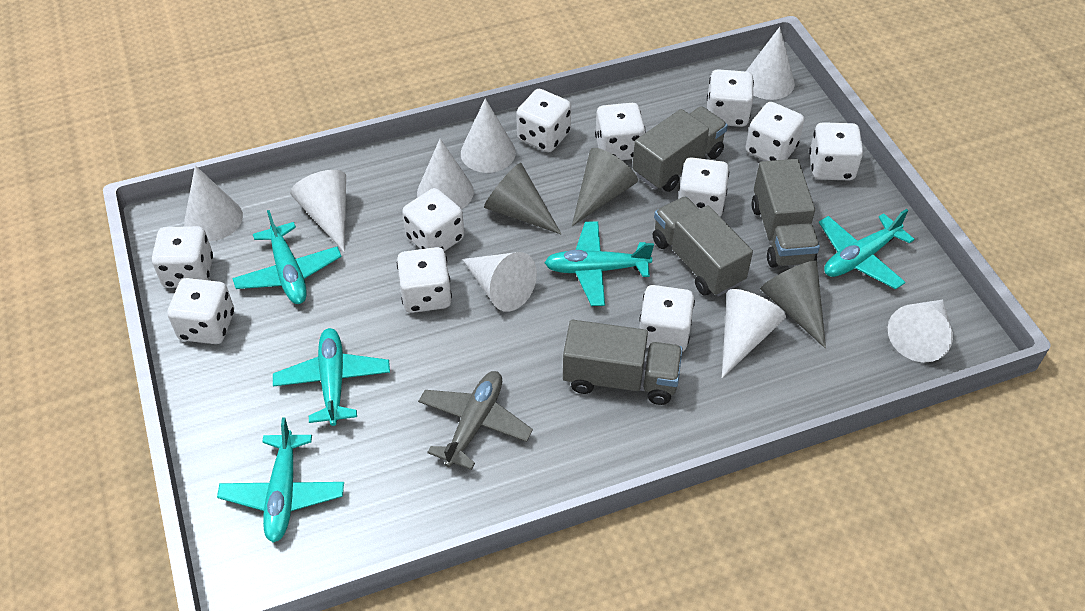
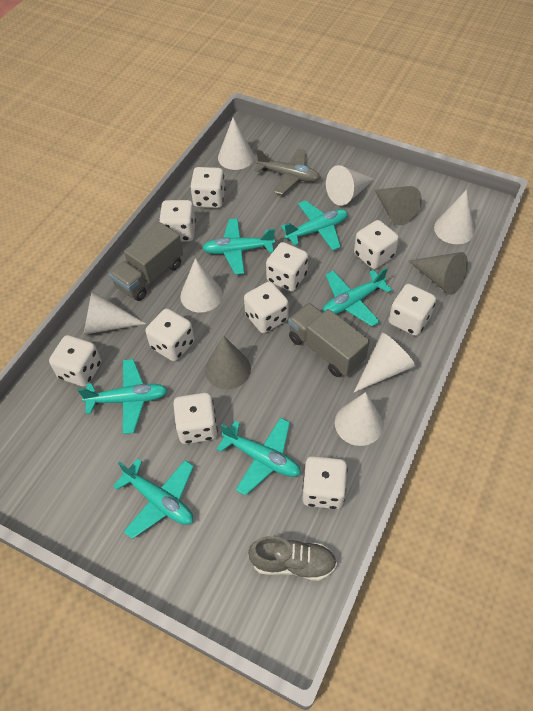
grey shoe: none = 0 -> [248,536,337,581] = 1
grey truck: [563,320,683,405] [632,106,728,192] [653,196,753,296] [751,159,820,268] = 4 -> [109,222,183,301] [288,303,370,377] = 2
turquoise plane: [217,417,344,543] [232,210,342,304] [273,328,390,426] [544,221,654,306] [819,209,915,289] = 5 -> [78,359,168,434] [113,459,194,539] [202,218,275,275] [217,417,301,496] [281,200,348,250] [323,267,392,326] = 6
white cone: [184,165,243,241] [290,170,346,252] [417,139,474,209] [461,98,516,173] [462,252,537,312] [722,289,786,378] [746,27,795,100] [888,300,953,363] = 8 -> [84,291,146,335] [180,258,223,313] [218,117,254,170] [326,165,374,206] [335,392,383,446] [354,333,415,392] [434,190,475,244] = 7
white dice: [152,226,213,288] [167,278,234,344] [397,247,452,313] [402,188,464,251] [516,89,571,152] [595,103,646,160] [639,285,695,352] [678,157,729,217] [707,69,754,127] [745,102,804,161] [809,122,863,180] = 11 -> [49,335,101,387] [145,309,194,361] [159,200,196,241] [173,393,218,444] [190,167,225,208] [244,281,289,333] [266,242,308,292] [302,456,347,509] [354,220,399,269] [389,284,436,336] = 10

